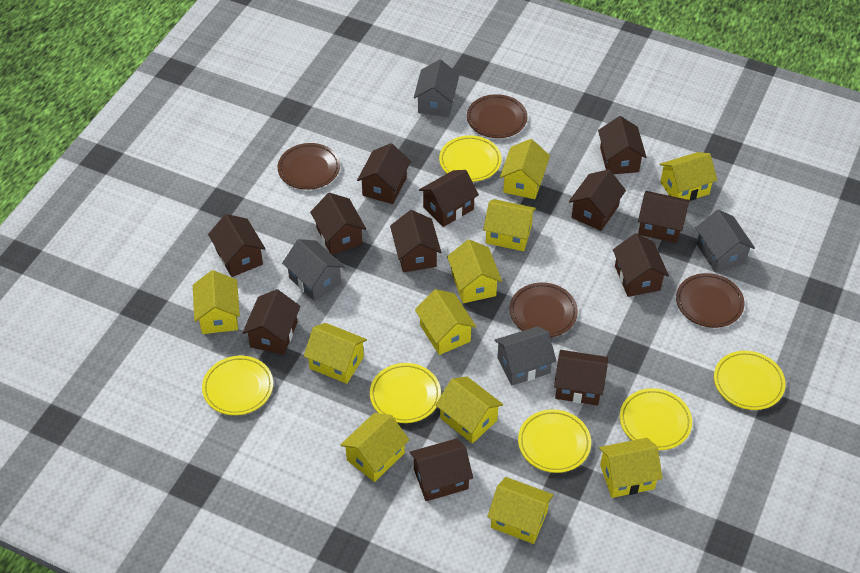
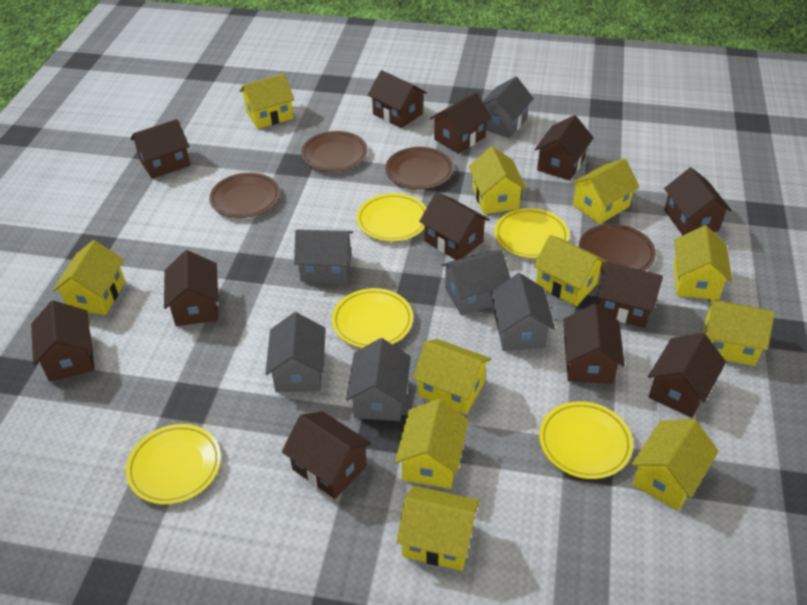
grey house: [282,239,345,301] [414,59,459,117] [495,326,556,386] [696,210,755,273] = 4 -> [265,312,326,392] [294,229,353,283] [346,338,411,421] [441,250,510,315] [482,77,534,138] [491,273,555,351] = 6
yellow plate: [202,356,273,415] [370,363,441,423] [439,135,502,182] [518,409,591,473] [620,388,692,450] [714,351,786,410] = 6 -> [126,424,221,504] [332,288,413,348] [357,193,426,241] [495,208,569,258] [539,401,633,479] = 5

